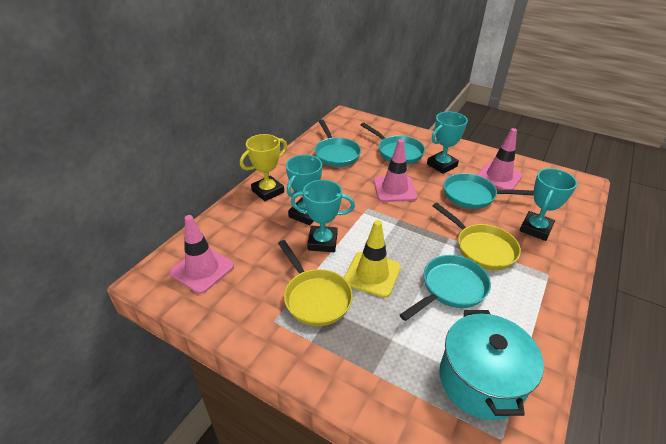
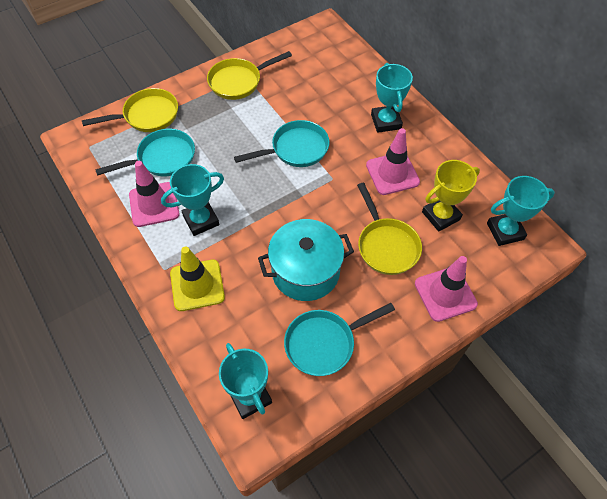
turquoise pan: [314,120,361,167] [361,123,425,164] [400,255,491,321] [444,173,534,209] = 4 -> [95,129,195,176] [234,120,329,167] [284,303,395,376] = 3
yellow pan: [278,240,353,326] [433,203,521,270] = 2 -> [82,88,178,132] [207,51,292,100] [357,183,422,275] = 3

